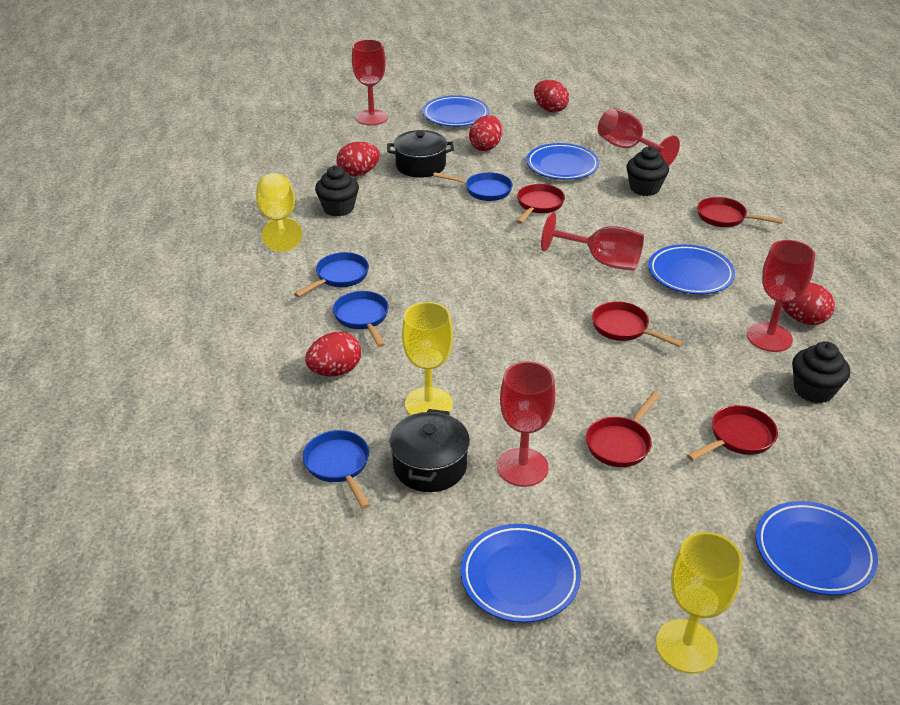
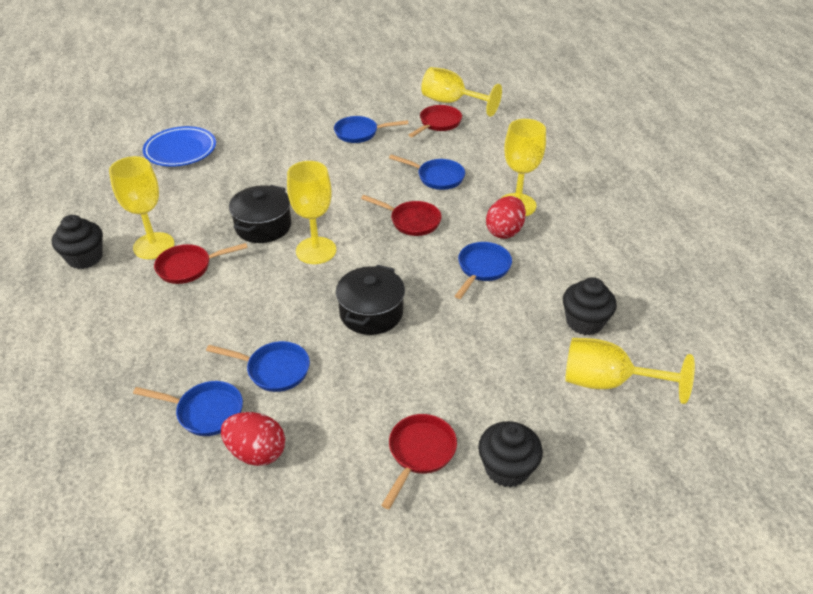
blue pan: [294,252,369,297] [303,430,370,509] [333,291,389,347] [433,172,513,201] = 4 -> [133,381,243,436] [206,341,310,392] [334,116,408,143] [389,154,465,190] [455,242,512,299] = 5
blue plate: [422,95,489,127] [461,524,581,623] [526,143,599,180] [648,244,735,295] [756,501,878,596] = 5 -> [143,126,216,167] = 1
red egg: [305,332,361,376] [337,142,380,177] [469,115,502,151] [534,80,569,113] [782,282,835,325] = 5 -> [221,412,285,466] [486,196,526,239] = 2
red goblet: [352,39,388,126] [497,361,555,487] [541,212,644,271] [598,108,680,166] [747,240,815,352] = 5 -> none = 0
red pan: [516,184,565,224] [586,391,660,467] [592,301,683,347] [687,405,778,461] [697,197,784,227] = 5 -> [154,243,248,284] [361,195,441,236] [382,414,457,509] [409,105,462,137] = 4
yellow goblet: [256,173,302,252] [402,302,453,415] [656,532,743,674] = 3 -> [109,156,175,259] [287,161,336,264] [421,67,502,117] [500,119,546,216] [565,338,695,404] = 5

